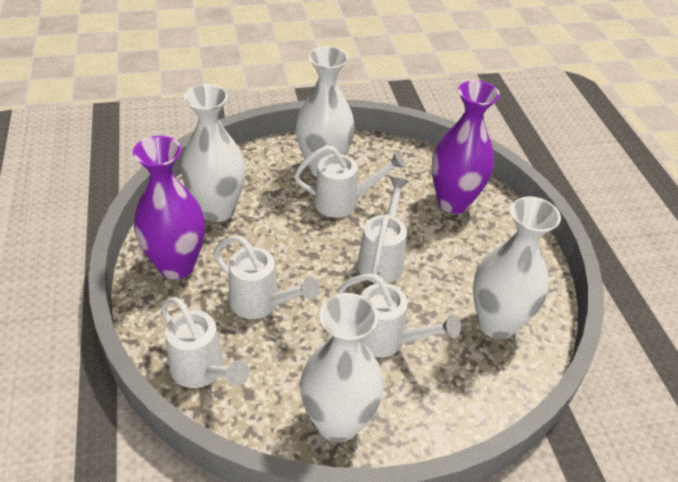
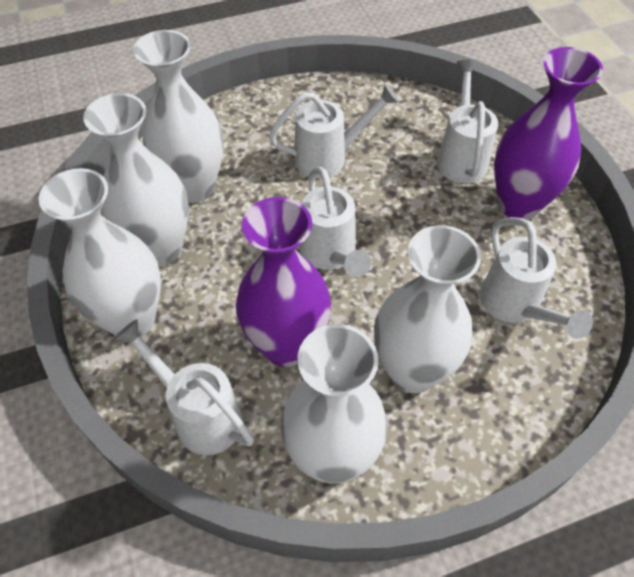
white vase: [181,84,246,222] [296,46,355,177] [300,293,384,443] [473,196,561,339] = 4 -> [39,168,161,337] [83,93,189,266] [133,30,224,203] [281,324,388,483] [374,225,481,393] = 5

